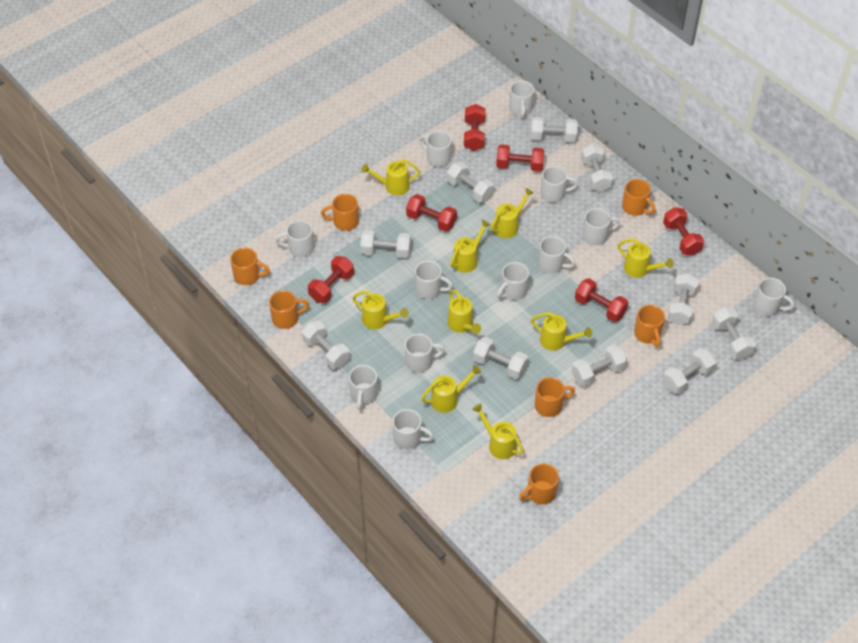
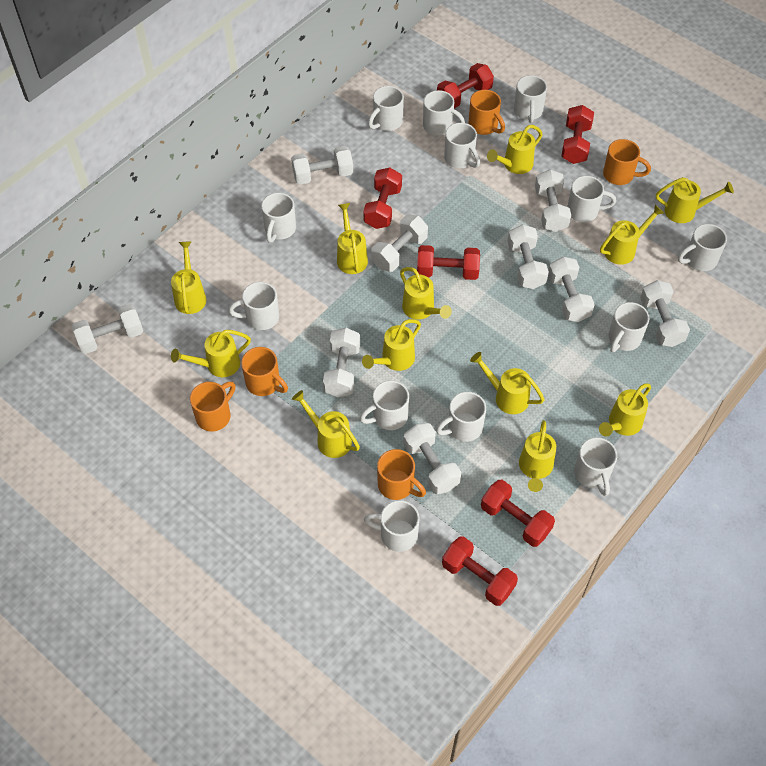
orange mug: [230,247,270,285] [269,290,309,329] [321,194,359,231] [519,463,559,504] [535,377,575,417] [622,179,655,216] [634,305,665,347] = 7 -> [190,382,235,432] [241,347,288,396] [377,449,426,500] [468,90,505,135] [603,139,651,185] = 5
white dumbbell: [302,320,350,369] [360,230,411,258] [447,162,494,203] [473,337,528,379] [531,117,578,142] [572,344,627,387] [581,144,613,192] [663,348,716,394] [668,273,699,325] [712,307,756,359] = 10 -> [72,303,143,354] [291,146,353,185] [323,328,360,397] [371,215,428,272] [403,423,461,494] [507,224,549,289] [535,169,571,232] [548,257,595,322] [640,280,690,347] = 9
white mug: [275,220,314,257] [349,365,378,410] [393,409,434,449] [405,334,445,373] [415,261,453,299] [419,131,452,167] [497,262,529,300] [509,80,534,118] [538,236,575,274] [541,166,578,202] [582,208,620,246] [754,278,795,316] = 12 -> [228,282,279,330] [261,193,296,243] [360,380,409,430] [364,500,420,552] [368,86,404,131] [423,90,465,136] [436,392,486,442] [444,123,480,168] [514,75,547,123] [567,176,616,222] [574,437,617,496] [608,302,649,352] [678,224,727,271] = 13
yellow watering can: [352,291,409,329] [361,159,420,195] [421,365,481,413] [447,290,481,334] [450,220,491,273] [472,403,524,459] [490,188,534,238] [531,312,592,351] [618,238,674,278] = 9 -> [171,241,206,314] [171,330,251,377] [292,390,360,458] [337,203,368,274] [362,319,421,371] [400,267,452,320] [470,352,545,414] [487,125,543,174] [519,420,556,492] [599,383,651,436] [600,205,664,265] [656,177,734,223] = 12

